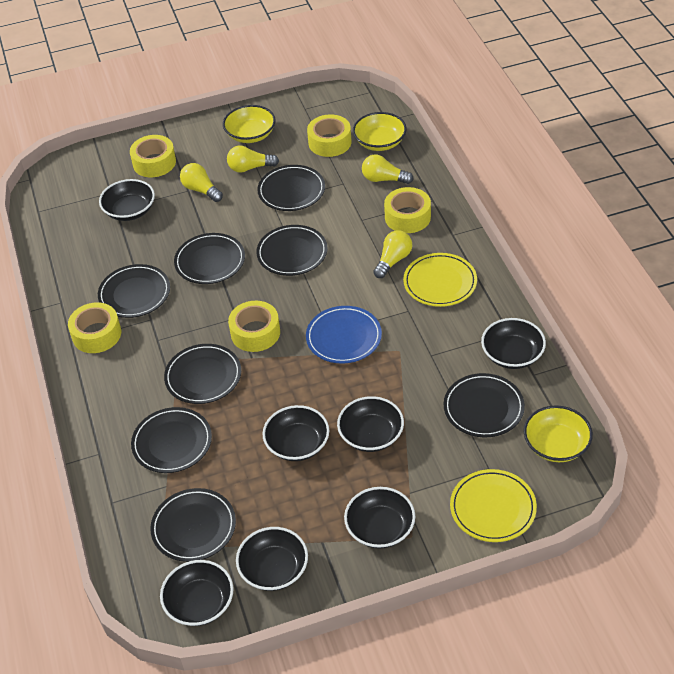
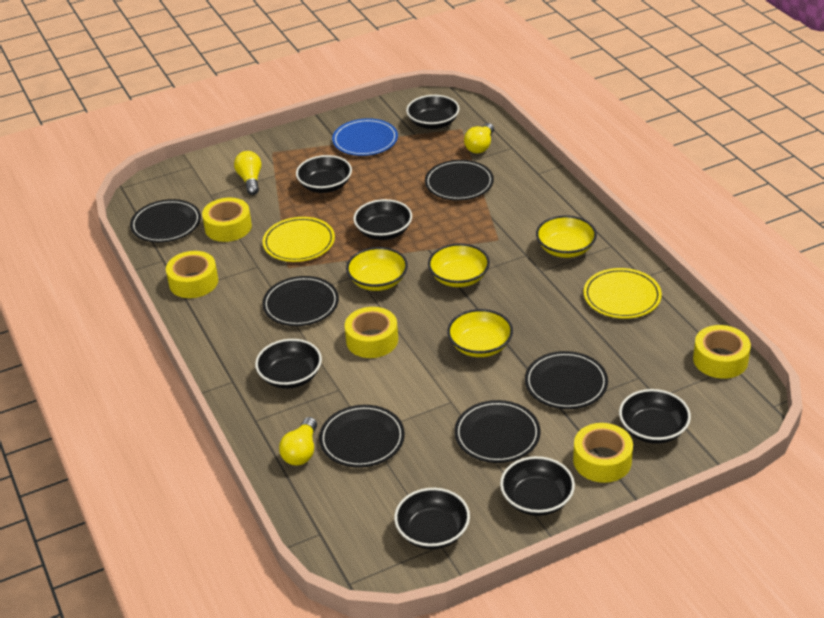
black plate: [98,264,170,318] [131,407,212,473] [150,488,236,562] [164,344,241,404] [174,233,245,284] [256,225,328,276] [258,165,325,211] [443,373,525,437] = 8 -> [130,199,201,243] [262,276,339,326] [319,405,405,468] [425,160,494,201] [454,400,541,463] [525,351,608,409] = 6
yellow bowl: [223,105,275,143] [353,112,407,151] [524,405,593,462] = 3 -> [346,247,408,291] [428,243,490,287] [447,309,513,357] [536,215,597,258] = 4
yellow light bulb: [180,163,223,202] [227,146,279,173] [362,155,414,184] [373,230,412,278] = 4 -> [234,151,261,195] [279,417,317,465] [464,123,494,153] = 3

